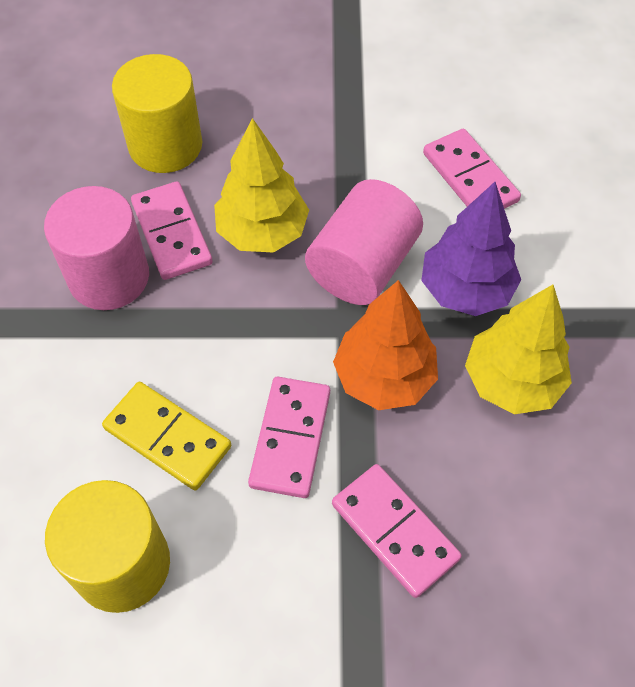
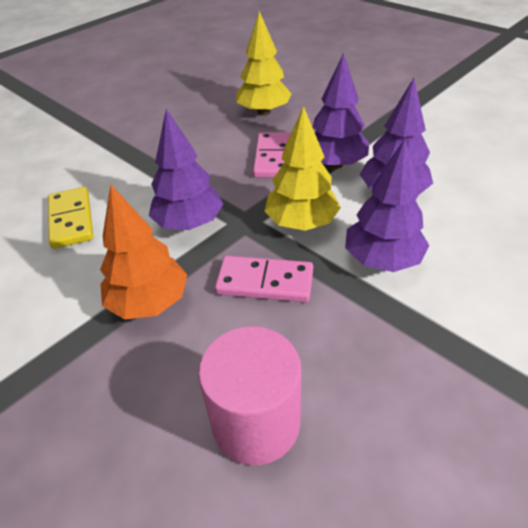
pink cylinder: [44,186,149,310] [305,179,423,305] = 2 -> [198,326,302,465] = 1
pink domino: [131,181,213,280] [248,377,330,498] [332,464,462,598] [423,129,521,209] = 4 -> [215,256,313,302] [253,132,291,178] = 2
purple tree: [421,182,521,316] = 1 -> [149,109,223,230] [313,53,369,169] [345,139,429,272] [360,78,433,195] = 4
yellow cylinder: [45,480,170,613] [112,54,202,173] = 2 -> none = 0

